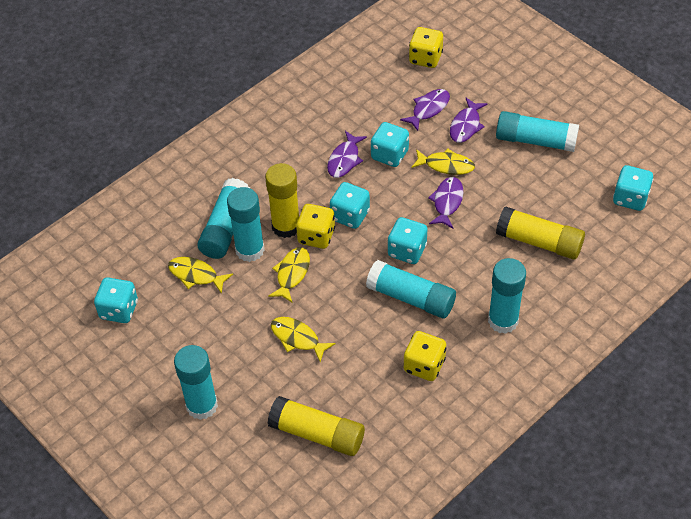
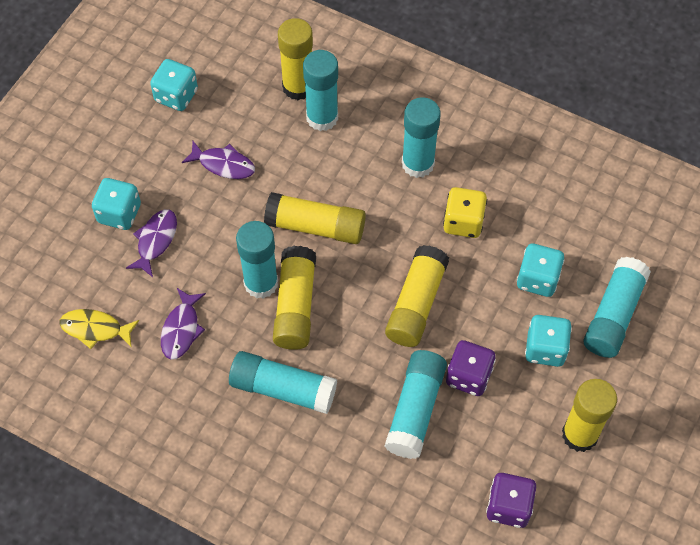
purple dice: none = 0 -> [446,340,496,396] [486,473,536,528] = 2
purple fish: [327,131,367,178] [400,89,450,131] [428,177,464,228] [450,98,487,143] = 4 -> [126,209,177,277] [161,288,206,360] [182,141,255,179] = 3
turquoise dice: [94,277,138,323] [330,182,370,229] [371,122,409,167] [388,217,428,264] [613,165,653,211] = 5 -> [92,178,141,230] [150,59,198,111] [517,243,564,297] [525,315,572,367] = 4
yellow dice: [296,204,335,249] [404,331,446,381] [409,27,443,68] = 3 -> [443,187,487,238] = 1
yellow fish: [168,257,233,294] [268,247,310,302] [271,317,335,362] [411,149,475,175] = 4 -> [60,309,139,349] = 1
yellow glue stick: [265,163,299,238] [268,396,365,456] [496,206,585,260] = 3 -> [264,192,366,244] [273,246,316,350] [278,18,313,100] [385,245,449,347] [562,379,617,452] = 5

